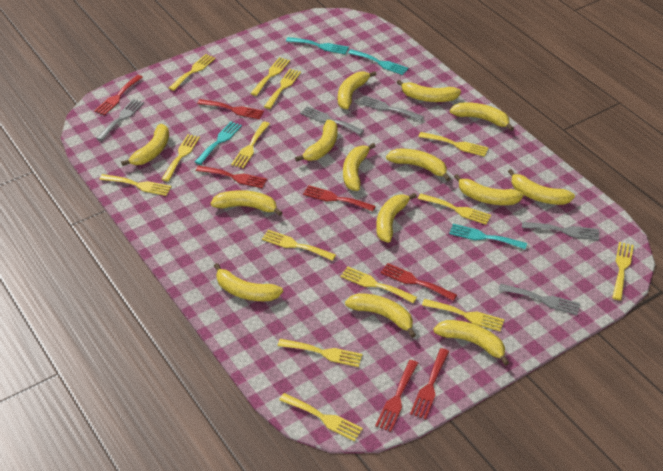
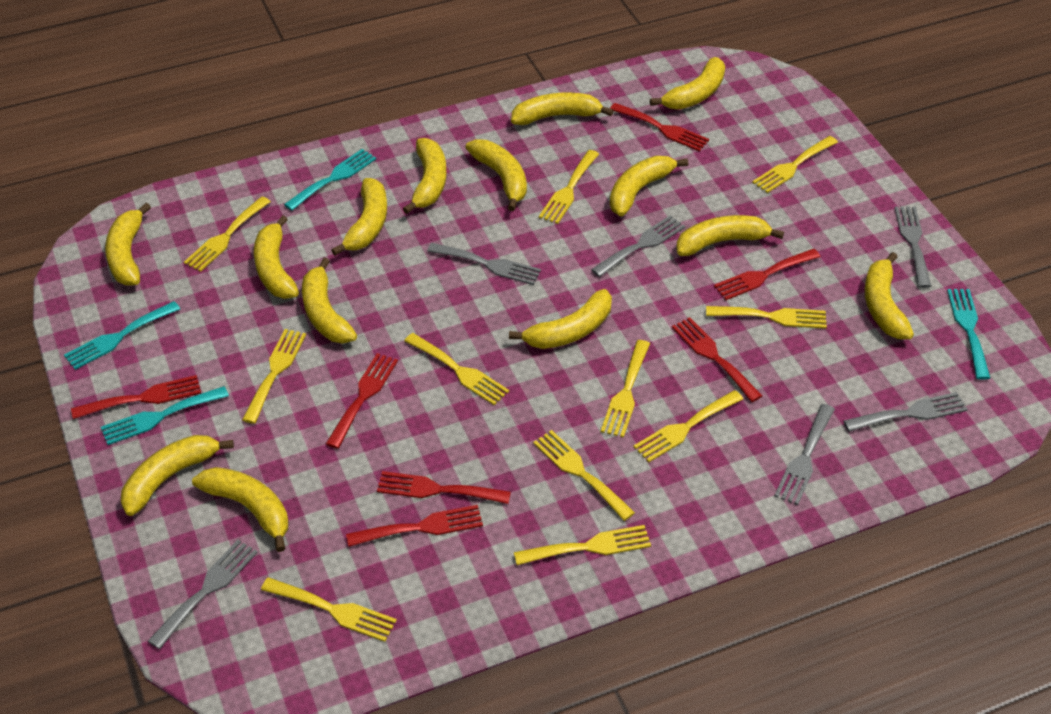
grey fork: [96,99,144,141] [300,106,364,135] [359,95,424,121] [498,284,580,315] [522,222,599,240] = 5 -> [148,540,258,649] [427,243,541,285] [591,215,685,277] [775,404,835,505] [843,392,968,432] [895,206,931,288] = 6
yellow fork: [99,174,172,196] [162,134,200,181] [169,54,216,91] [231,122,270,168] [250,57,290,96] [262,230,336,261] [264,69,301,109] [278,339,363,367] [279,393,363,441] [340,266,417,303] [418,132,488,157] [418,193,491,225] [422,299,504,331] [612,242,634,300] = 14 -> [184,197,271,272] [242,329,306,424] [261,577,397,642] [404,333,509,405] [514,525,651,565] [533,430,635,521] [539,150,599,224] [601,340,650,438] [634,390,743,462] [706,306,827,329] [752,136,838,193] = 11

